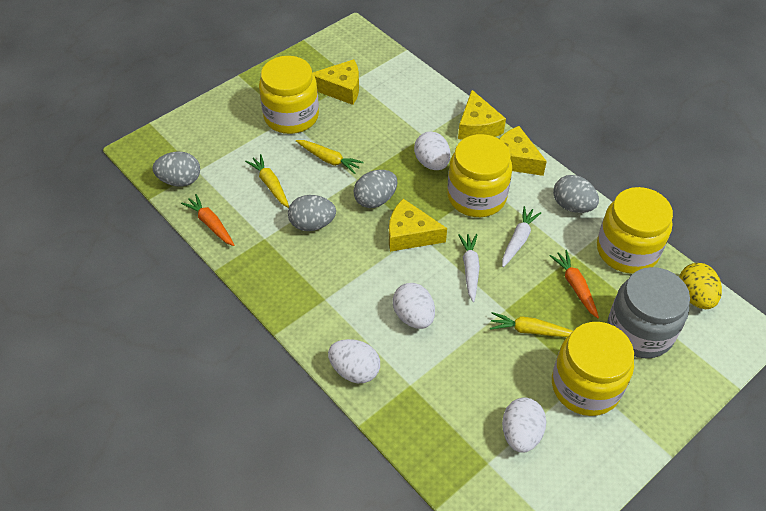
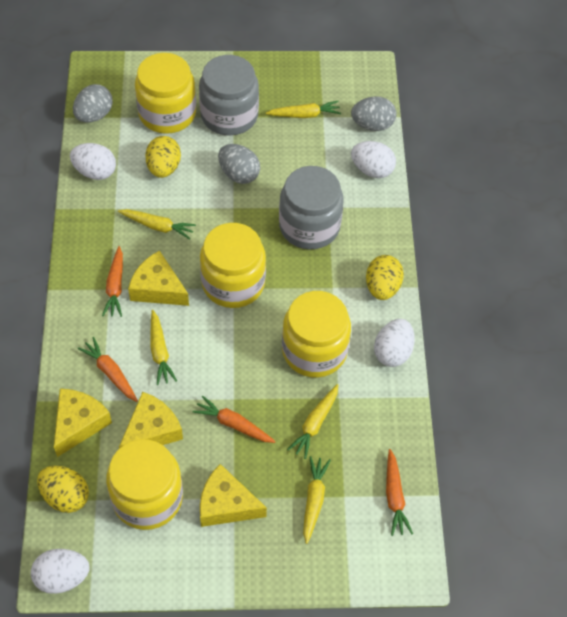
grey egg: [153,152,200,186] [288,195,336,231] [354,170,397,208] [553,175,599,213] = 4 -> [73,84,113,123] [218,144,260,184] [351,96,396,131] = 3
grey jar: [607,267,690,358] = 1 -> [199,55,259,136] [279,166,344,249] = 2
orange carrot: [181,194,234,246] [550,250,599,318] = 2 -> [77,337,138,402] [102,246,123,317] [192,396,276,443] [386,449,413,536] = 4
white carrot: [458,234,480,302] [502,206,541,267] = 2 -> none = 0
yellow carrot: [245,154,289,208] [296,140,364,174] [490,312,573,337] = 3 -> [118,209,196,240] [150,310,177,385] [266,101,341,118] [287,384,338,459] [303,456,331,544] = 5
yellow egg: [679,263,722,309] = 1 -> [37,466,89,513] [145,136,181,178] [366,255,404,300] = 3

